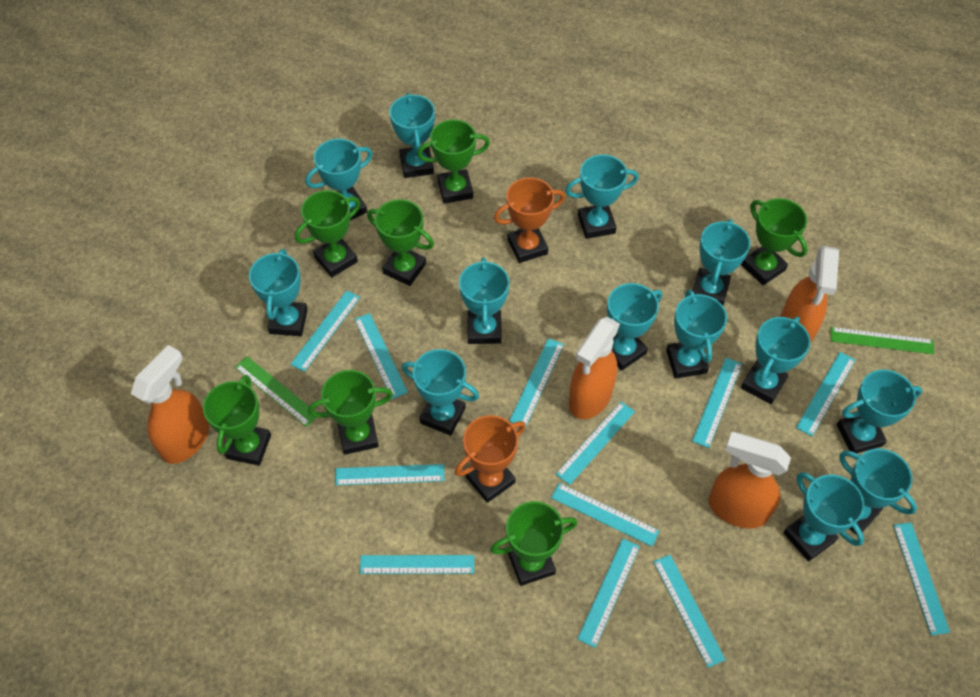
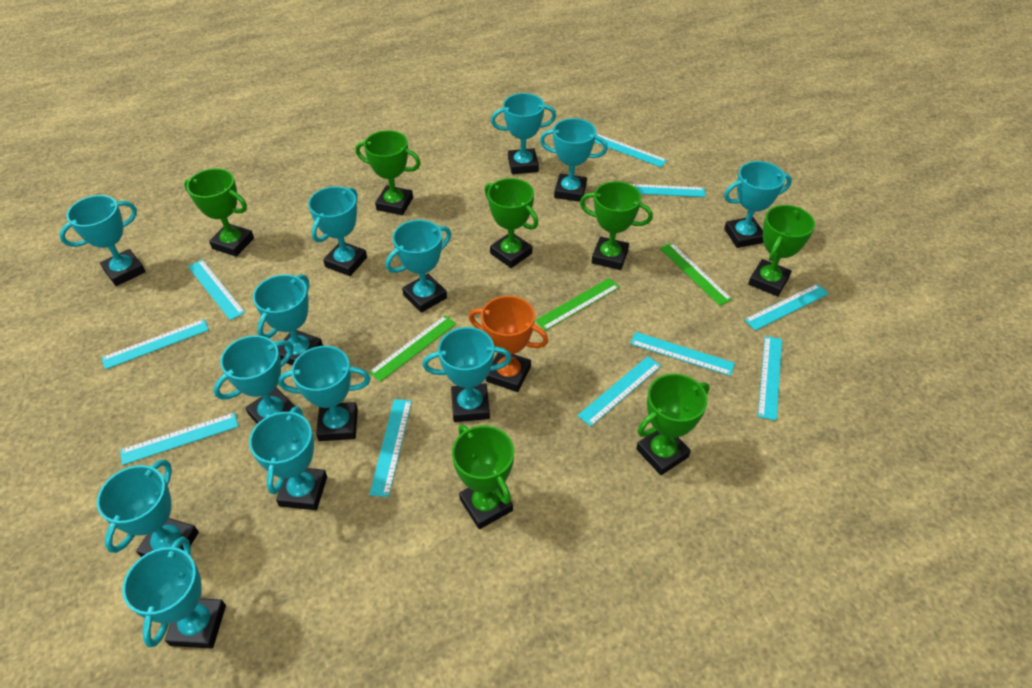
green ruler: [235,356,317,427] [831,327,934,354] = 2 -> [369,315,456,382] [535,278,620,331] [660,243,732,306] = 3
orange spray bottle: [131,345,209,464] [569,317,620,419] [709,432,791,529] [780,246,839,344] = 4 -> none = 0
orange trophy: [455,415,525,503] [494,177,565,263] = 2 -> [469,296,549,392] = 1
turquoise ruler: [290,290,360,372] [335,464,444,485] [354,313,408,399] [360,555,474,574] [509,338,564,428] [551,483,660,546] [556,402,635,485] [577,538,640,648] [653,555,726,668] [692,358,742,448] [796,352,855,436] [893,523,950,635] = 12 -> [101,319,209,370] [120,412,238,465] [188,260,245,321] [369,399,412,497] [577,356,661,427] [595,133,667,167] [630,332,735,376] [631,184,706,197] [744,284,829,331] [758,336,782,421] = 10

